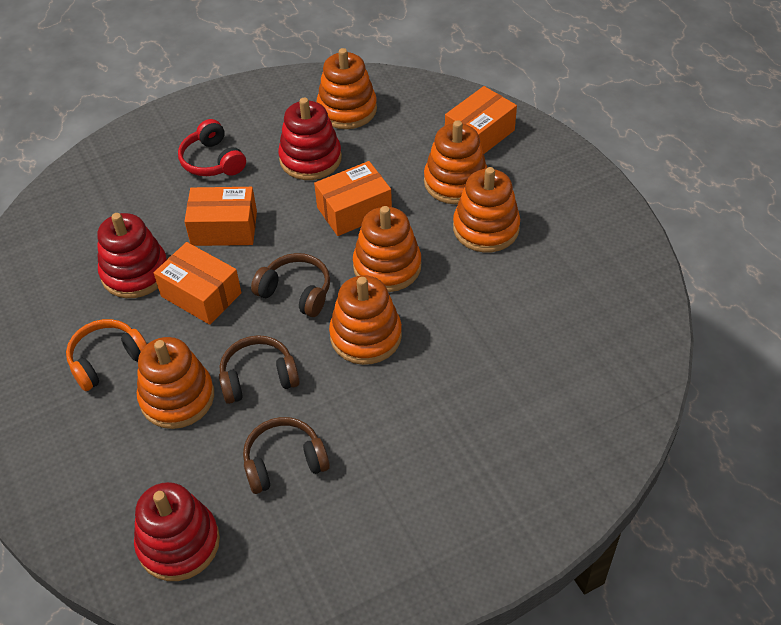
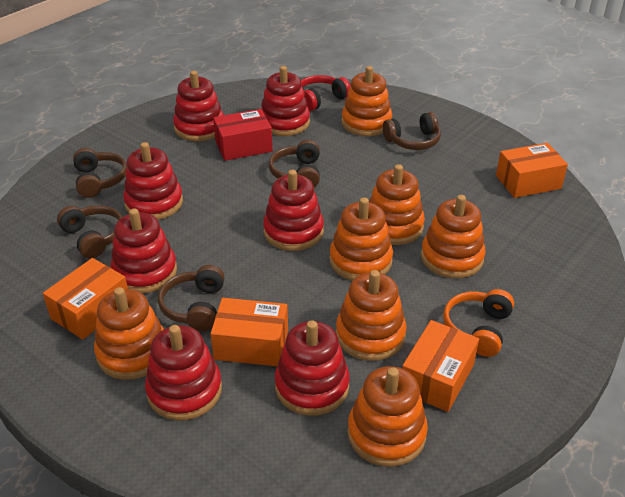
brown headphones: [219,335,300,404] [243,417,330,494] [251,253,330,317] = 3 -> [57,205,122,259] [73,148,127,198] [158,265,225,331] [269,140,320,187] [383,112,441,150] = 5
orange stacking toy: [137,337,214,429] [317,48,377,129] [329,275,402,365] [353,206,421,292] [424,120,487,204] [453,167,520,252] = 6 -> [94,287,164,380] [329,198,393,280] [336,270,407,361] [341,66,392,136] [348,366,428,467] [369,164,425,245] [421,195,486,278] = 7
red box: none = 0 -> [213,109,273,161] = 1
red stacking toy: [97,213,167,298] [134,482,220,581] [278,98,342,180] = 3 -> [111,208,177,294] [123,142,183,220] [145,325,222,420] [173,71,224,141] [261,66,310,136] [263,170,324,251] [275,320,350,416] = 7

